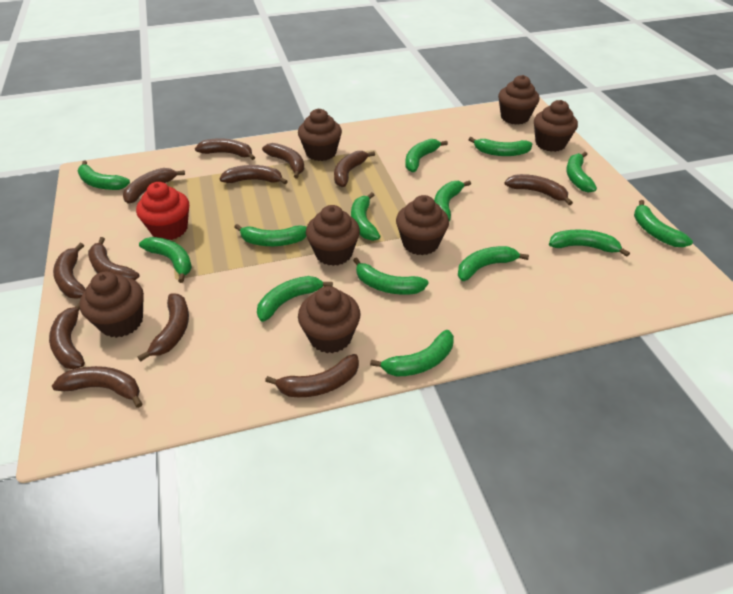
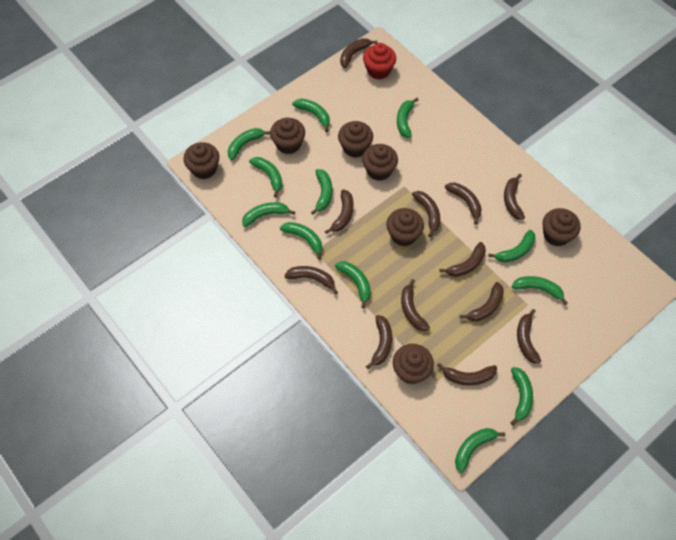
green banana: [78,161,130,190] [139,237,192,283] [234,224,307,246] [257,276,333,322] [351,192,381,241] [353,257,429,295] [370,330,454,377] [405,139,448,172] [434,180,471,221] [458,246,529,281] [468,137,532,156] [549,230,630,257] [566,152,597,192] [634,200,693,247] = 14 -> [228,128,270,160] [242,202,295,227] [249,157,283,197] [280,222,322,260] [292,99,330,132] [311,169,332,215] [335,261,371,308] [397,98,418,138] [455,428,505,473] [488,230,536,263] [511,367,533,426] [512,276,568,305] = 12

